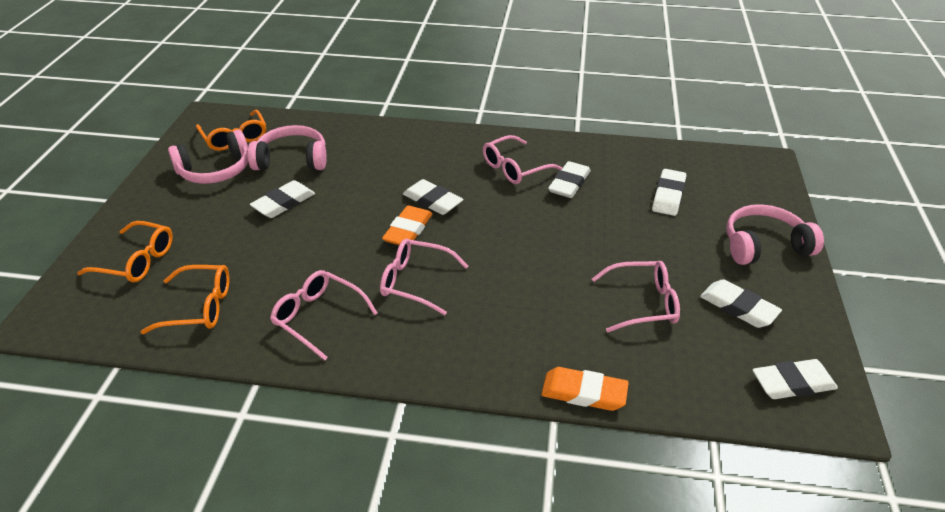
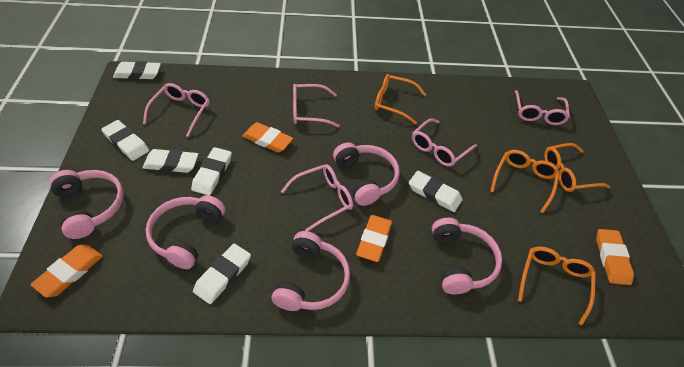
orange eraser: [382,205,432,245] [541,367,629,411] = 2 -> [30,245,103,297] [242,122,293,153] [356,215,392,262] [596,229,634,285] = 4
orange glasses: [77,221,173,282] [141,265,230,334] [196,110,266,151] = 3 -> [374,74,426,124] [490,150,560,213] [518,247,596,325] [544,143,610,192] = 4
pink glasses: [270,270,377,361] [380,239,469,315] [483,135,562,184] [592,261,680,333] = 4 -> [143,83,209,137] [281,164,353,231] [293,84,339,127] [412,118,477,167] [514,90,570,125] = 5
pink headphones: [168,130,248,184] [248,125,327,170] [726,204,824,265] = 3 -> [49,170,124,239] [146,195,225,269] [272,231,350,311] [333,142,400,206] [432,218,502,294] = 5

